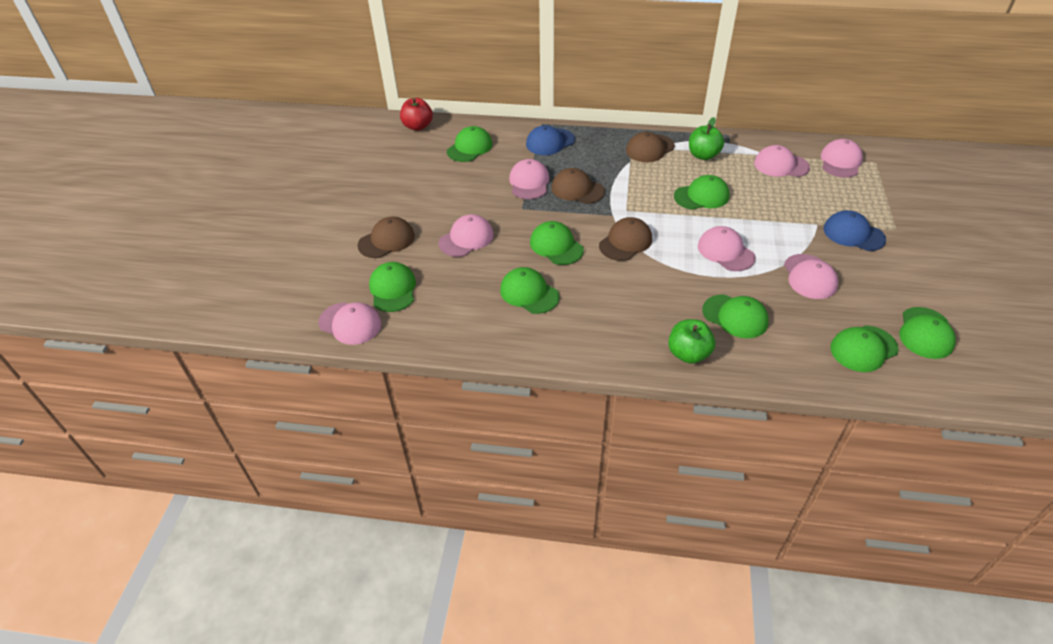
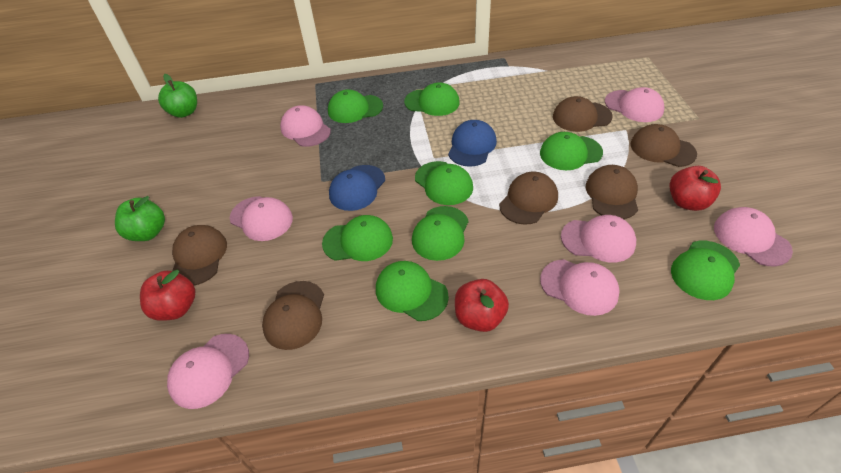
brown cap: [358,217,415,258] [551,168,605,204] [599,217,652,261] [626,132,675,162] = 4 -> [172,225,227,285] [262,281,324,350] [499,171,558,225] [553,96,613,132] [586,165,638,219] [630,124,697,167] = 6
red apple: [400,98,433,131] = 1 -> [140,270,195,321] [455,279,509,332] [669,166,721,211] = 3

